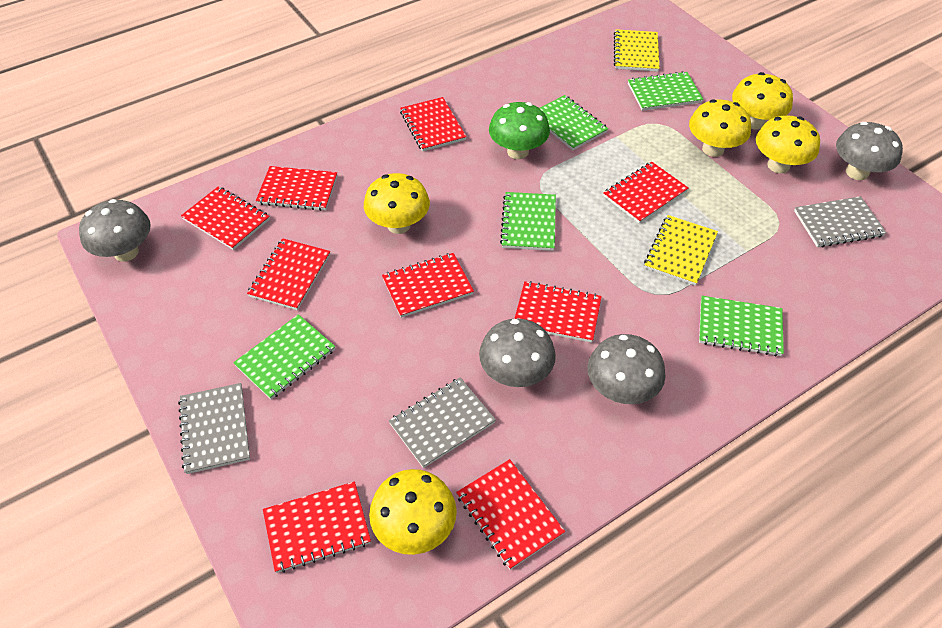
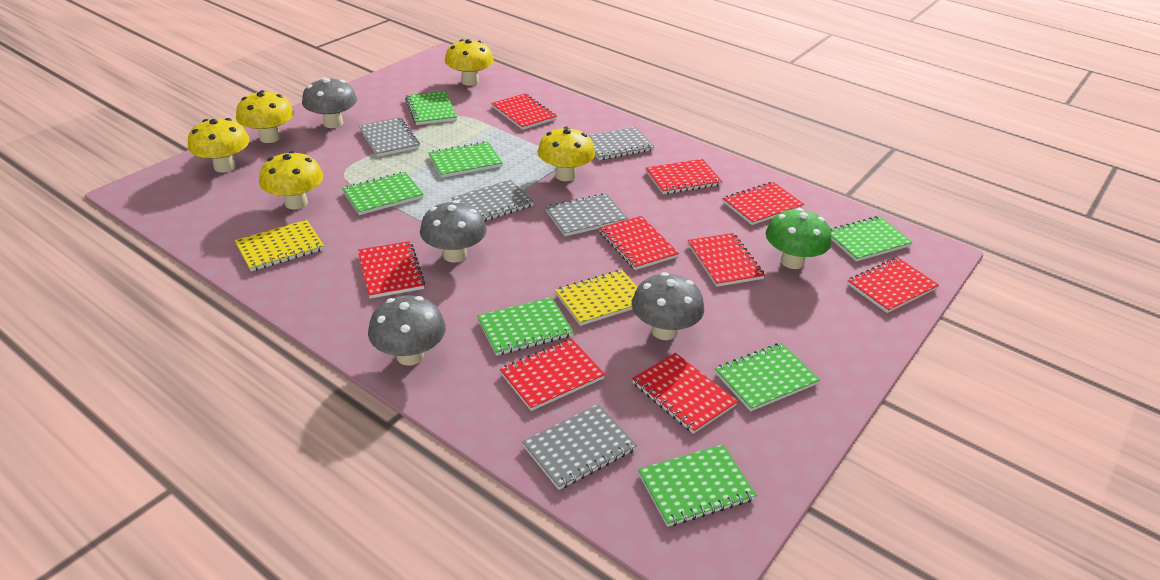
green notebook: [233,314,335,400] [500,192,556,251] [540,95,608,150] [628,71,703,111] [699,296,784,356] = 5 -> [342,172,424,215] [405,91,457,125] [428,141,503,178] [477,297,574,356] [638,445,757,527] [715,343,820,411] [830,216,913,261] = 7
grey notebook: [178,383,250,474] [389,377,496,468] [794,196,887,247] = 3 -> [359,117,420,157] [451,180,534,222] [522,404,637,490] [545,193,628,236] [588,127,655,160] = 5

